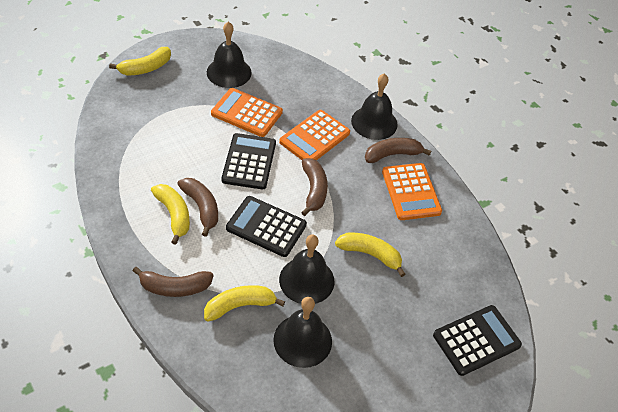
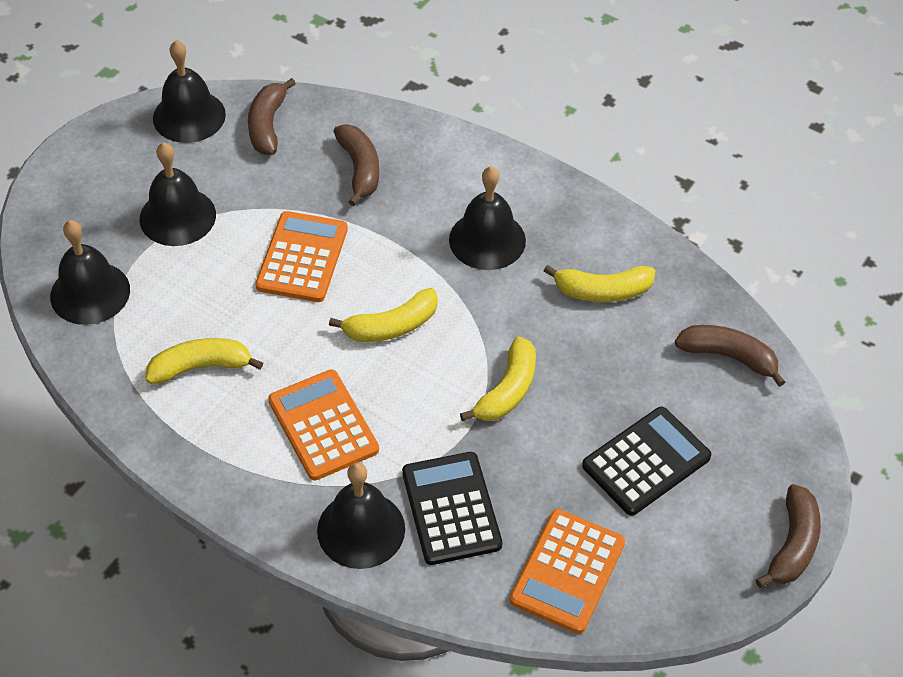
black bell: [207,22,252,88] [273,297,332,368] [279,234,335,304] [351,73,398,140] = 4 -> [50,220,130,325] [140,142,216,246] [153,40,226,143] [317,462,405,569] [449,166,526,270] = 5
black calculator: [221,133,276,189] [226,196,307,257] [433,305,522,376] = 3 -> [402,452,502,565] [582,407,712,516] = 2

